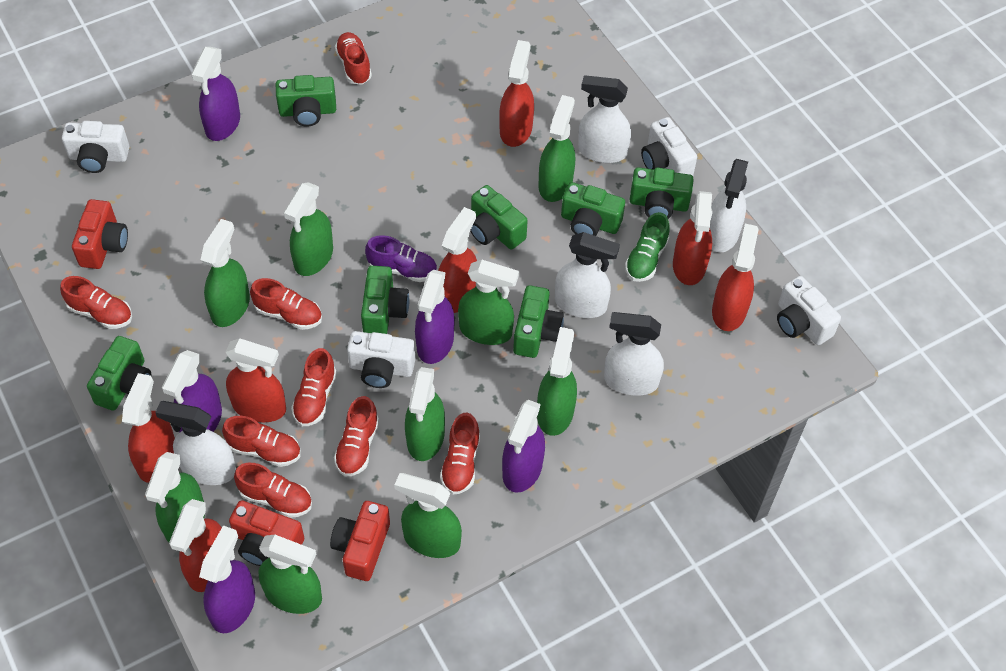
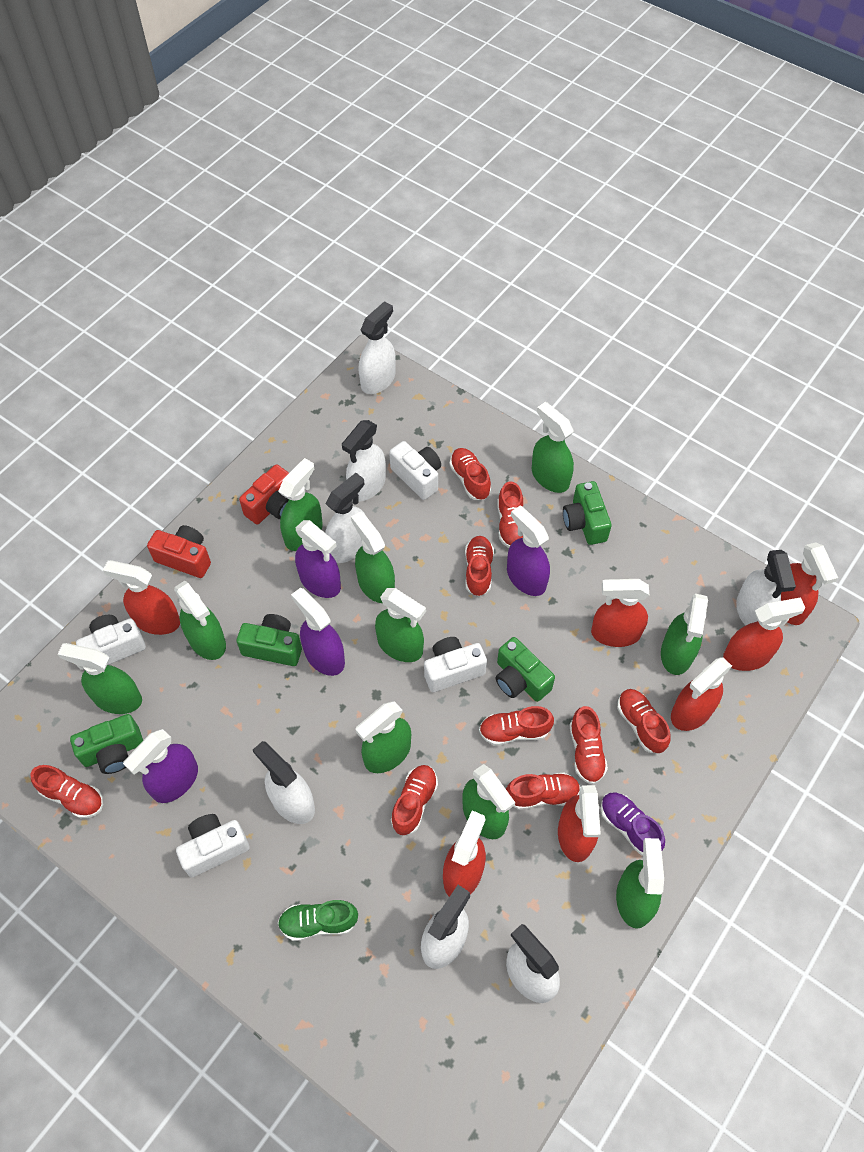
green camera: [87,336,151,411] [276,75,336,127] [361,266,409,334] [470,185,528,249] [513,285,564,358] [561,182,625,236] [630,167,694,219] = 7 -> [70,714,143,774] [236,614,302,666] [495,637,555,702] [563,481,612,545] = 4
green spray bottle: [145,452,205,542] [201,219,250,327] [259,535,322,614] [284,182,333,276] [394,473,462,558] [405,367,445,461] [458,260,519,345] [537,327,577,436] [538,95,575,202] = 9 -> [57,643,142,714] [174,581,226,660] [278,458,323,551] [351,512,395,603] [356,701,411,773] [375,588,426,662] [462,764,515,839] [532,402,574,493] [616,838,664,929] [661,594,708,675] = 10
purple spray bottle: [162,350,222,432] [191,47,240,141] [199,525,255,633] [415,270,454,364] [502,400,545,493] = 5 -> [123,729,198,803] [291,588,345,676] [295,520,341,598] [507,506,550,596] = 4
red camera: [72,199,128,269] [229,500,304,566] [330,501,390,581] = 3 -> [147,525,211,578] [239,465,289,524] = 2
red shoe: [60,276,132,329] [222,416,301,467] [234,463,312,518] [250,278,322,330] [291,348,337,426] [334,396,379,476] [335,32,372,85] [440,413,480,495] = 8 -> [31,765,103,818] [391,765,438,835] [449,448,491,500] [465,536,494,596] [479,706,554,745] [497,481,523,548] [506,773,580,810] [569,706,608,784] [617,689,671,753] = 9
white spray bottle: [155,401,236,485] [555,232,620,318] [578,75,631,163] [604,312,664,396] [710,159,748,253] = 5 -> [253,741,315,824] [325,473,365,563] [342,420,386,501] [358,301,396,394] [421,885,470,969] [506,924,560,1003] [736,550,796,626] = 7

